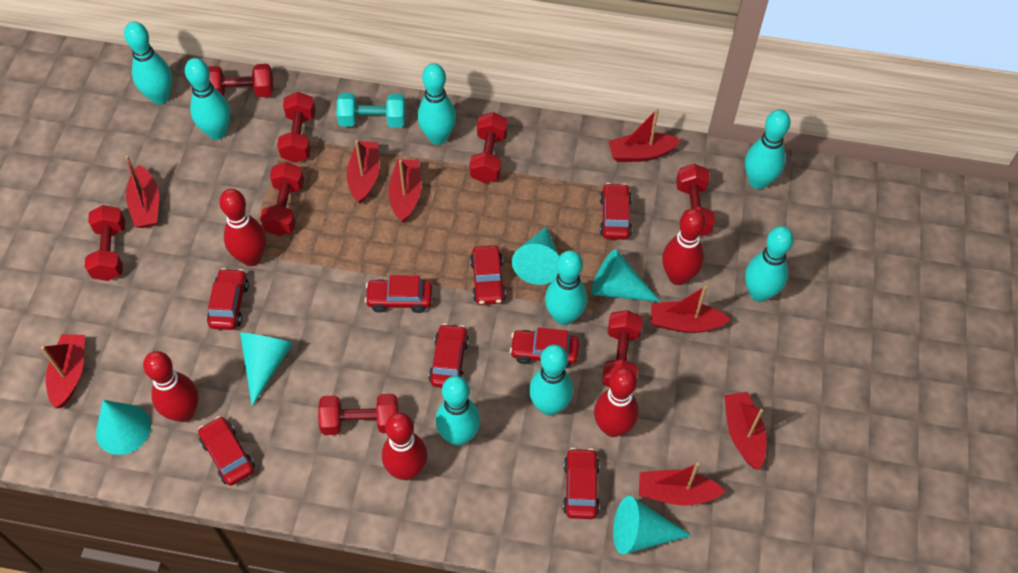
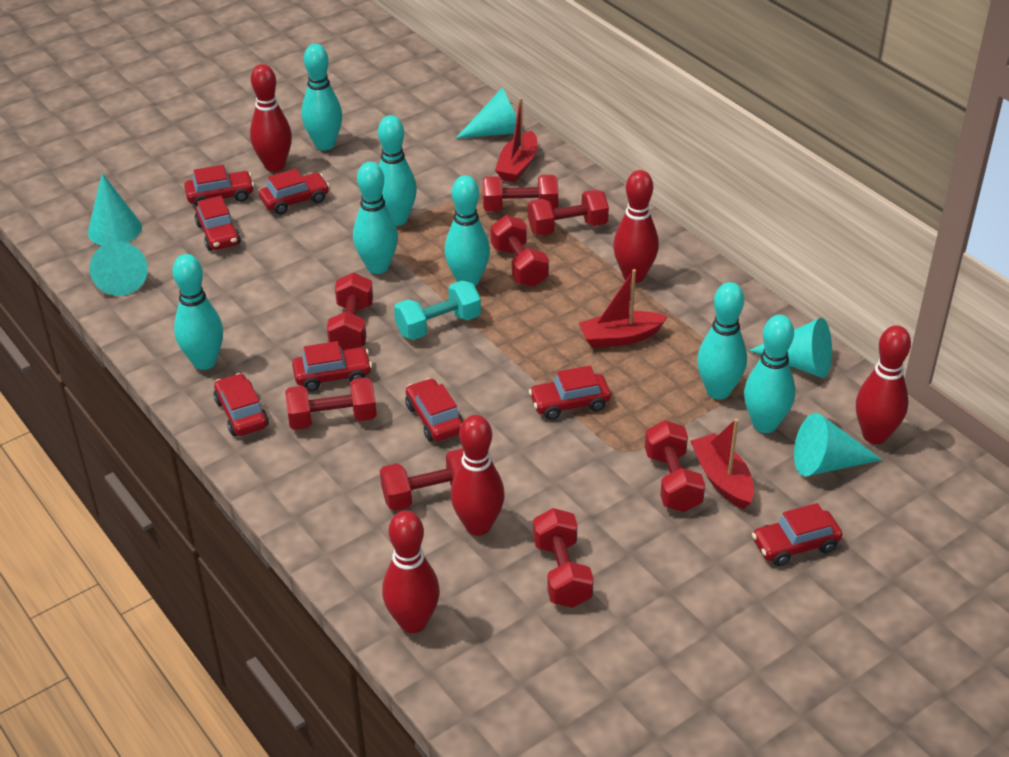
red boat: [41,334,85,408] [125,156,159,228] [347,140,379,204] [389,159,421,223] [608,109,681,162] [639,462,725,505] [651,286,731,333] [724,392,767,470] = 8 -> [495,97,537,182] [579,269,668,348] [690,419,754,509] = 3
turquoise bowling pin: [124,22,172,104] [185,58,230,140] [418,63,456,145] [435,376,480,446] [529,344,573,416] [545,250,587,325] [745,109,791,189] [745,226,794,302] = 8 -> [173,254,223,370] [301,44,342,150] [353,162,398,274] [378,115,417,226] [445,175,490,287] [697,282,747,400] [744,315,795,433] = 7

